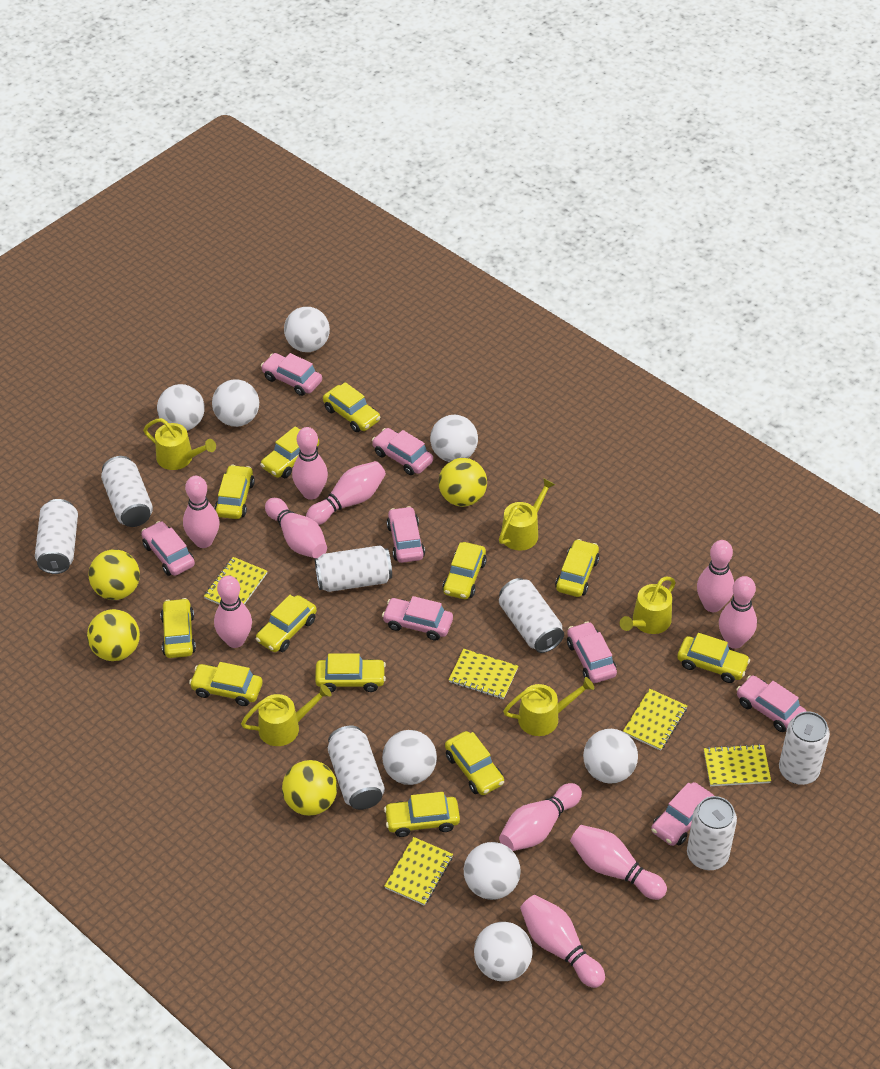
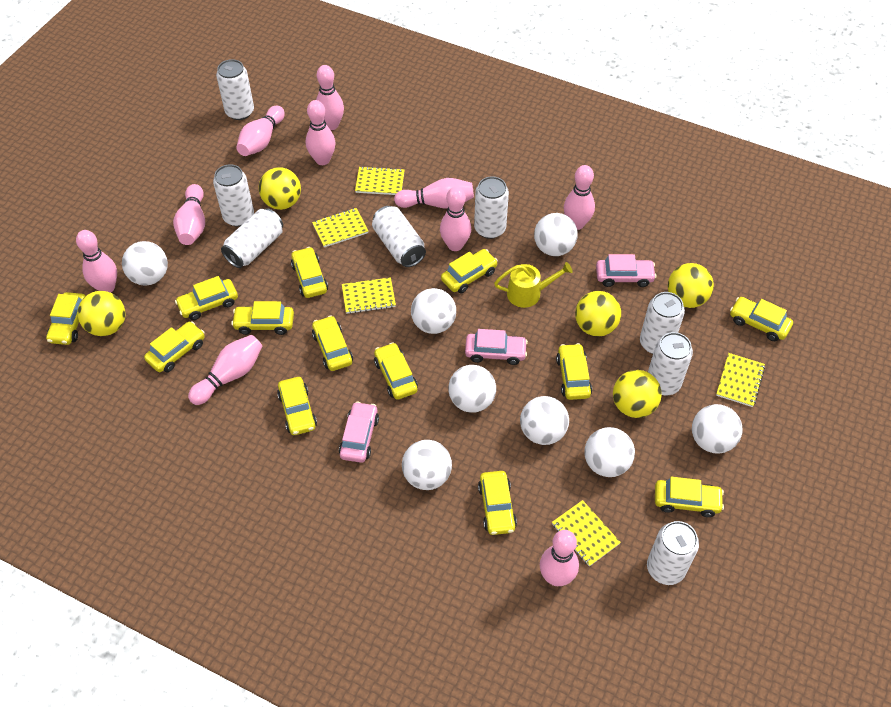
pink car: [141,521,195,576] [261,353,322,396] [372,428,433,475] [382,596,453,641] [387,506,425,563] [567,621,617,683] [651,782,714,846] [736,675,806,732] = 8 -> [339,401,379,463] [465,329,528,365] [596,254,656,287] = 3
white can: [35,499,78,574] [101,456,153,527] [315,545,392,592] [328,726,385,810] [499,578,564,653] [687,796,737,870] [779,711,830,785] = 7 -> [213,164,254,227] [216,59,254,120] [221,208,283,268] [372,206,426,267] [474,176,509,239] [640,292,685,354] [647,521,699,585] [648,332,693,395] = 8
yellow ball: [87,609,140,661] [88,549,140,600] [282,760,337,816] [439,458,487,507] = 4 -> [77,291,126,336] [259,167,301,210] [575,291,621,337] [613,370,662,418] [668,263,714,308] = 5
yellow car: [160,598,196,658] [189,662,263,706] [214,465,255,519] [256,595,317,652] [260,426,319,478] [315,653,386,692] [323,382,381,432] [384,792,460,837] [442,542,487,599] [445,731,504,795] [555,539,600,597] [677,633,750,683] = 12 -> [46,292,86,345] [144,321,205,373] [175,276,238,320] [231,301,294,335] [277,377,317,435] [291,247,328,298] [312,316,353,371] [374,342,418,400] [441,249,498,294] [478,471,517,535] [556,343,592,400] [655,477,724,517] [730,297,793,341] = 13
yellow watering can: [143,418,216,470] [241,684,331,746] [499,478,555,551] [503,677,594,736] [620,577,676,634] = 5 -> [494,262,573,308] = 1

